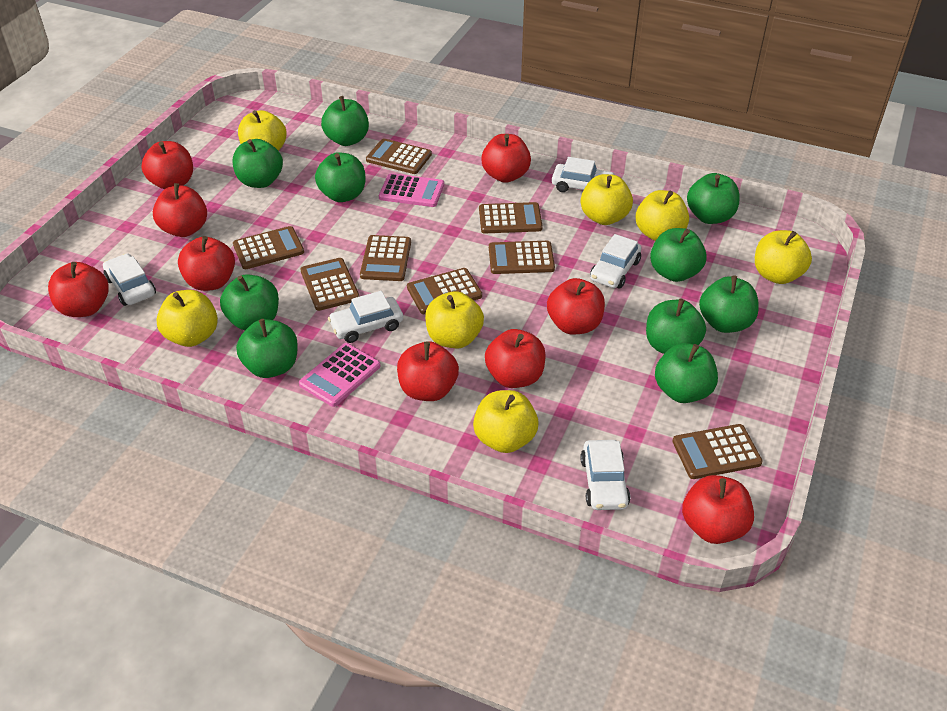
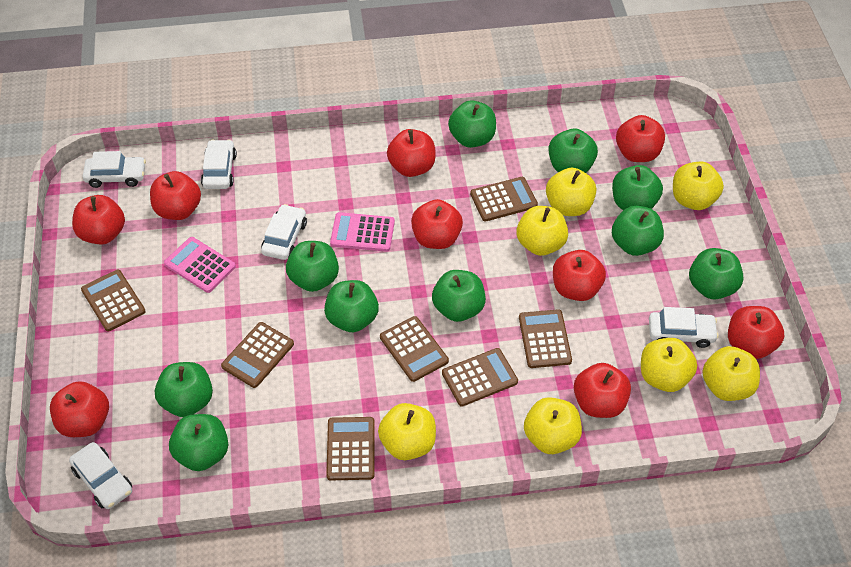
brown calculator: [233,226,304,269] [301,258,360,311] [360,235,411,281] [366,138,432,174] [407,268,482,314] [479,202,542,233] [489,241,555,274] [672,424,763,479] = 8 -> [81,270,146,332] [221,322,294,388] [326,417,375,480] [380,316,449,382] [442,348,518,406] [470,177,538,221] [519,309,572,368] = 7

